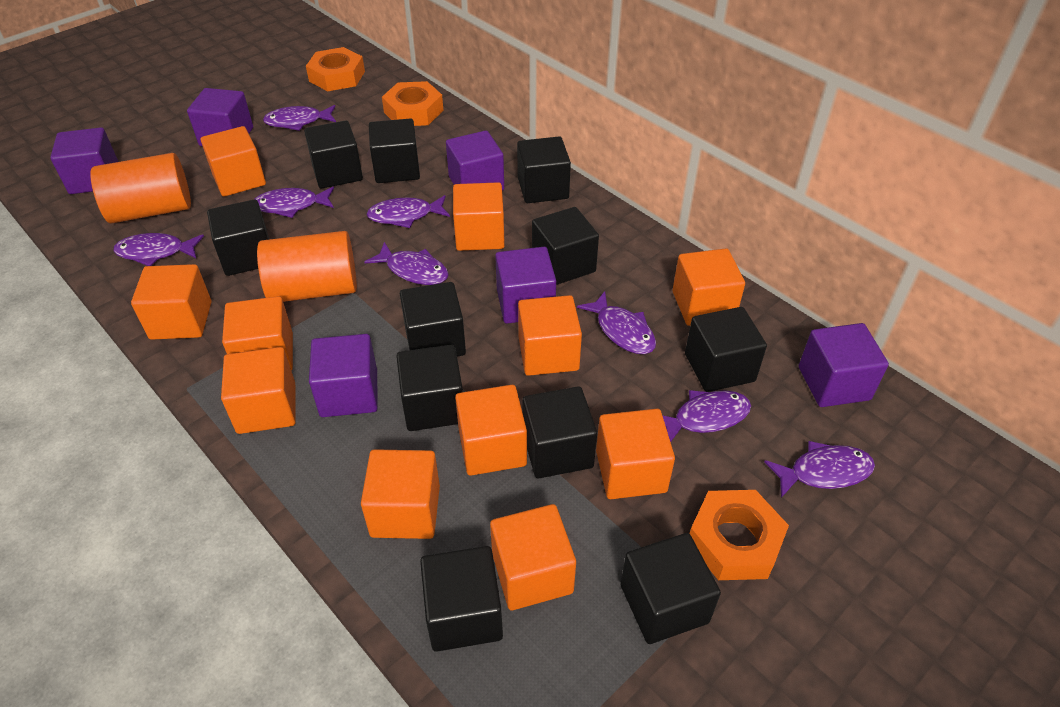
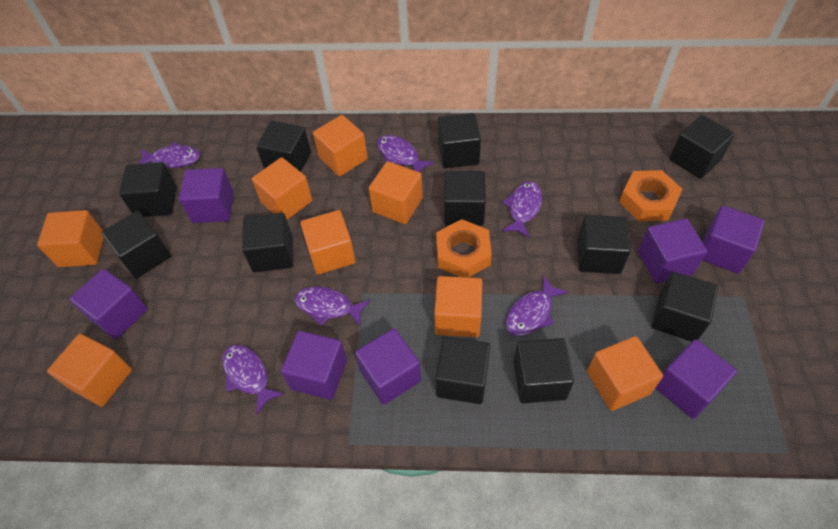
orange cube: [131,264,212,340] [201,126,266,197] [221,347,296,434] [222,296,293,371] [361,449,440,539] [453,182,505,251] [455,385,527,476] [490,504,576,610] [518,295,582,376] [596,409,675,499] [673,248,745,326] = 11 -> [37,210,104,267] [47,334,132,407] [252,157,312,220] [300,210,356,275] [313,115,368,176] [369,161,423,224] [434,276,482,337] [587,336,663,411] = 8
orange cylinder: [90,153,191,223] [257,231,357,302] = 2 -> none = 0
orange nut: [306,47,365,91] [382,81,443,126] [690,490,789,580] = 3 -> [436,219,492,277] [619,170,682,221] = 2
purple cube: [50,127,118,194] [187,88,253,147] [309,334,378,417] [446,130,504,191] [495,247,556,324] [799,323,889,407] = 6 -> [69,269,148,339] [179,168,234,223] [281,331,347,400] [355,328,421,405] [638,219,707,283] [656,339,737,419] [702,206,765,273] = 7
purple fish: [114,233,204,266] [255,187,334,218] [263,105,336,131] [364,242,449,285] [366,195,450,228] [577,291,656,354] [662,390,751,442] [764,441,875,498] = 8 -> [138,142,200,168] [222,345,284,414] [294,287,370,326] [377,135,434,172] [502,181,542,238] [506,275,568,336] = 6

